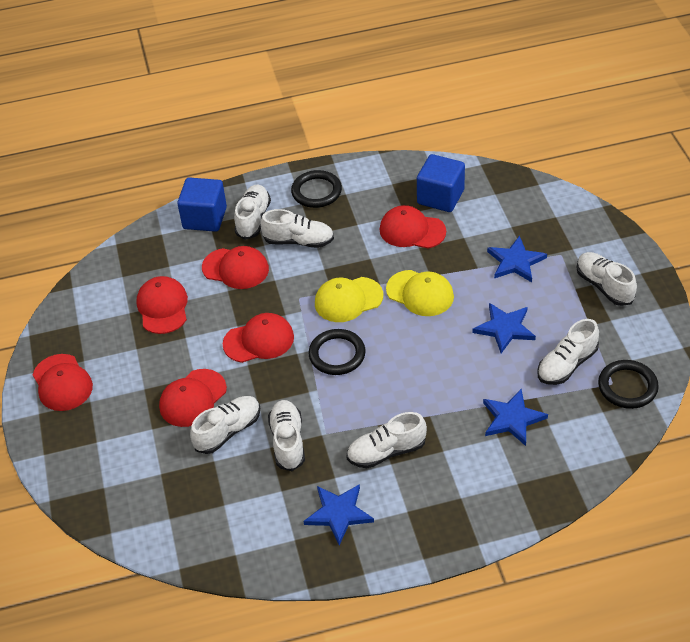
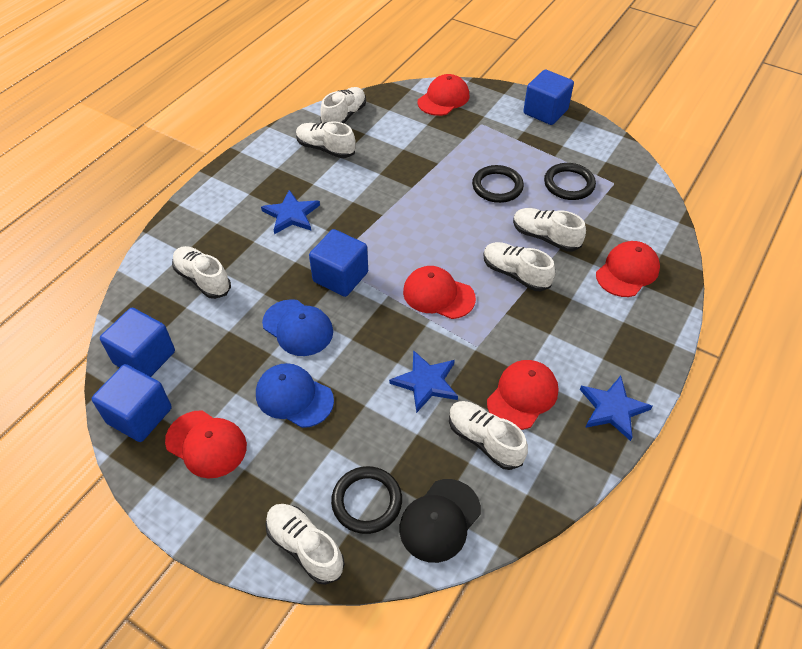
black cap: none = 0 -> [399,479,481,563] = 1
blue cap: none = 0 -> [256,363,334,428] [262,299,333,356] = 2
blue cube: [177,178,227,232] [417,154,465,212] = 2 -> [92,364,172,442] [100,308,175,377] [309,229,368,297] [523,70,574,125] = 4
blue star: [303,484,374,545] [472,303,536,353] [483,389,548,446] [487,236,547,282] = 4 -> [261,190,320,234] [389,350,458,413] [580,376,653,441] = 3
red cap: [33,354,93,411] [136,276,188,334] [159,369,227,427] [202,246,269,289] [222,313,294,363] [380,205,446,249] = 6 -> [165,410,247,478] [403,266,476,319] [418,74,469,116] [487,360,558,430] [596,241,660,297] = 5
yellow cap: [315,277,383,322] [386,270,454,316] = 2 -> none = 0

